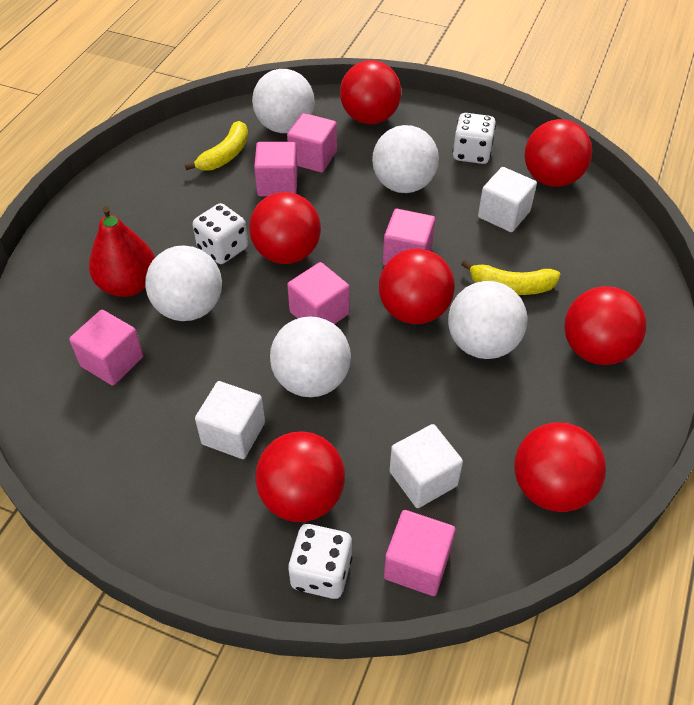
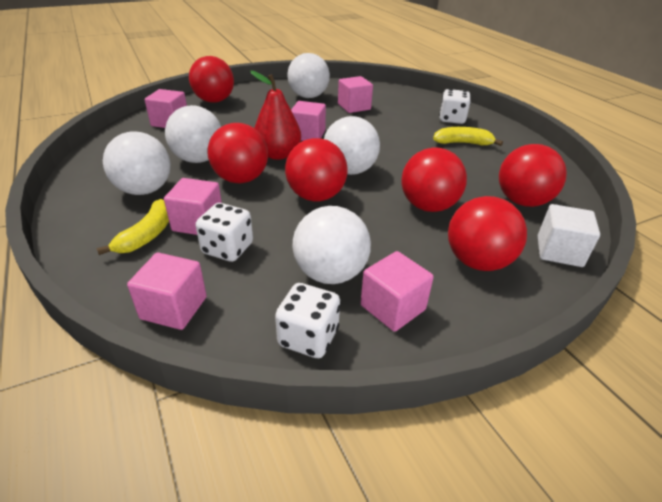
red ball: [249,192,321,264] [255,431,345,522] [340,60,401,124] [379,249,455,324] [514,422,606,512] [524,119,592,187] [564,286,647,365] = 7 -> [189,56,234,103] [207,123,268,184] [285,138,348,201] [401,147,467,212] [448,196,527,271] [499,144,567,207] = 6
white cube: [195,381,265,459] [390,424,463,508] [478,167,537,232] = 3 -> [538,204,600,267] = 1

